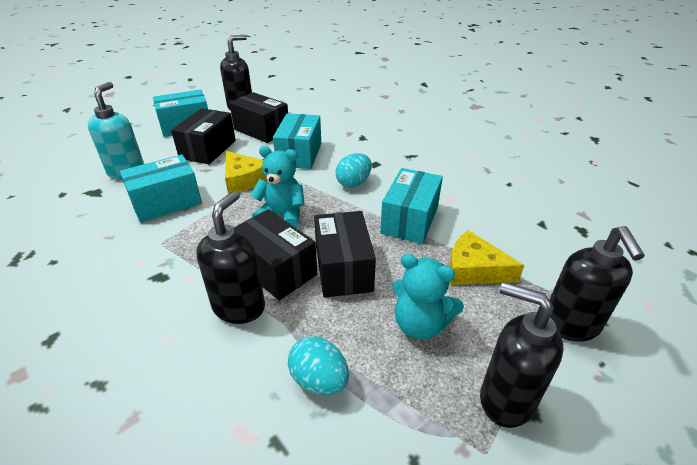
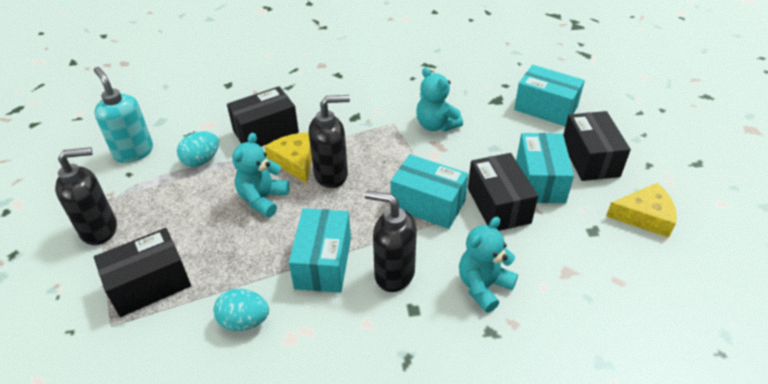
black soap dispenser: [196,191,265,324] [220,35,252,111] [480,282,564,428] [549,226,645,342] = 4 -> [55,147,117,245] [309,95,350,188] [364,190,417,292] = 3
turquoise teddy bear: [250,146,305,229] [393,254,464,340] = 2 -> [232,133,290,217] [416,67,463,132] [459,217,518,313] = 3

